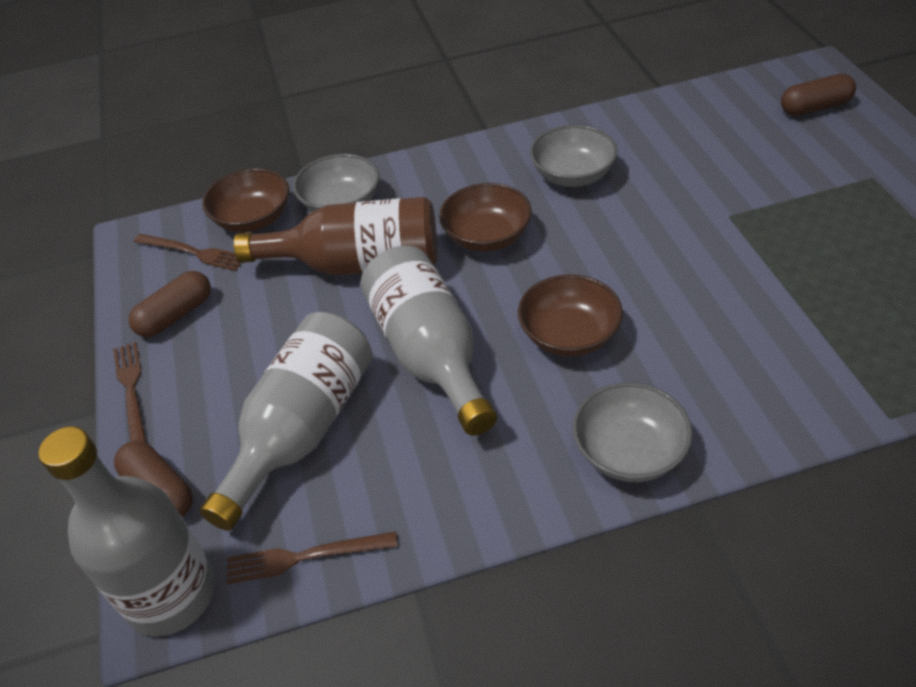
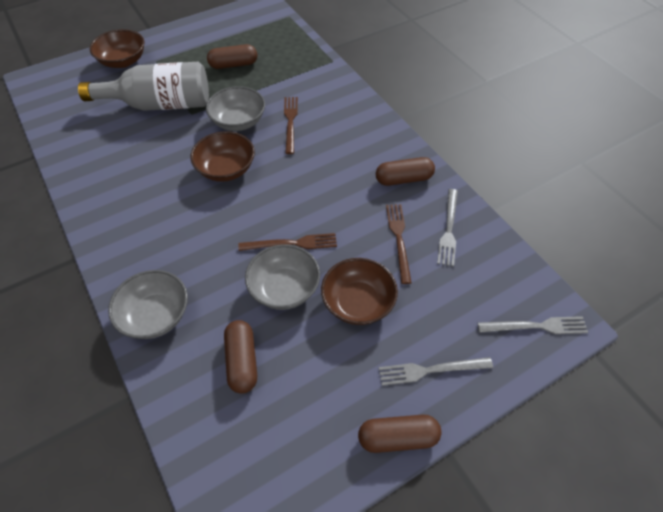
brown bottle: [234,197,437,276] = 1 -> none = 0
brown capsule: [114,441,193,517] [128,271,211,338] [781,74,856,116] = 3 -> [207,44,257,69] [224,320,257,394] [358,414,442,453] [376,157,435,186] = 4
grey bottle: [39,427,215,636] [200,312,373,531] [361,246,497,436] = 3 -> [78,62,209,111] = 1
grey fork: none = 0 -> [379,357,493,386] [437,189,458,267] [478,316,588,334] = 3

